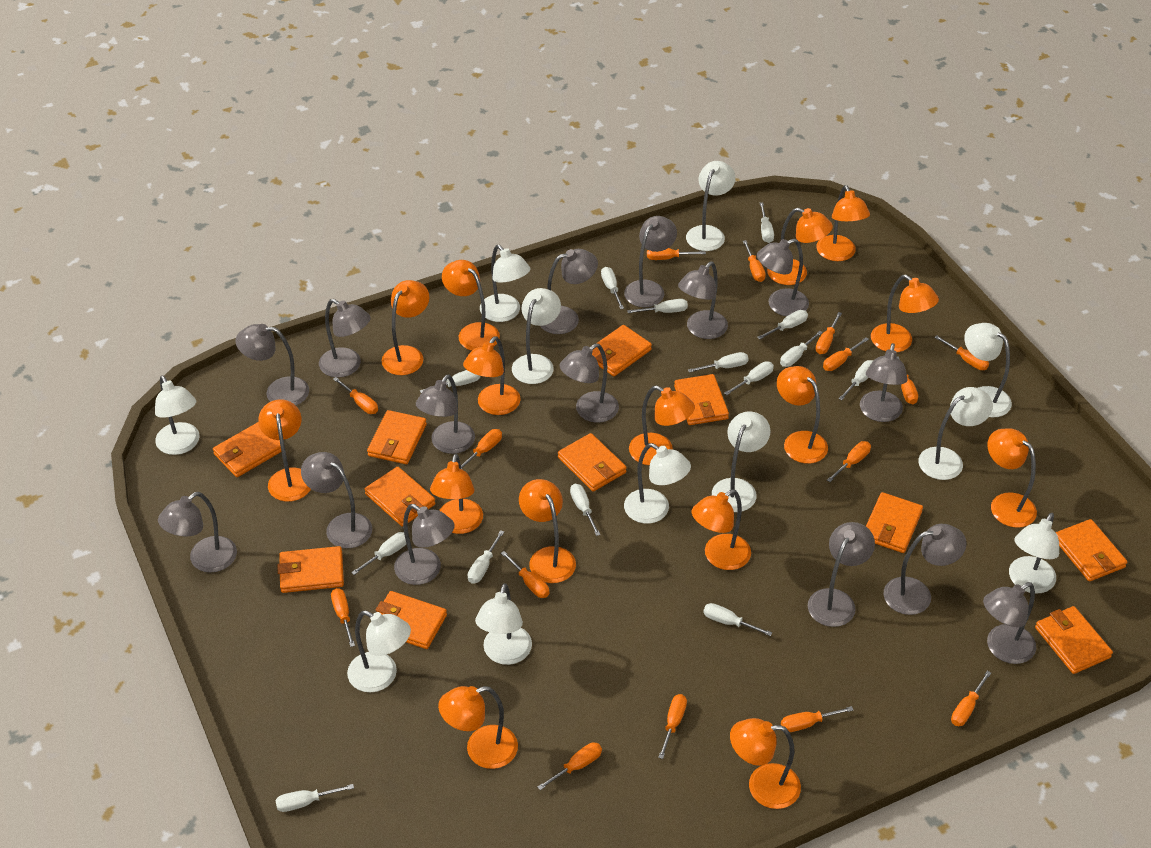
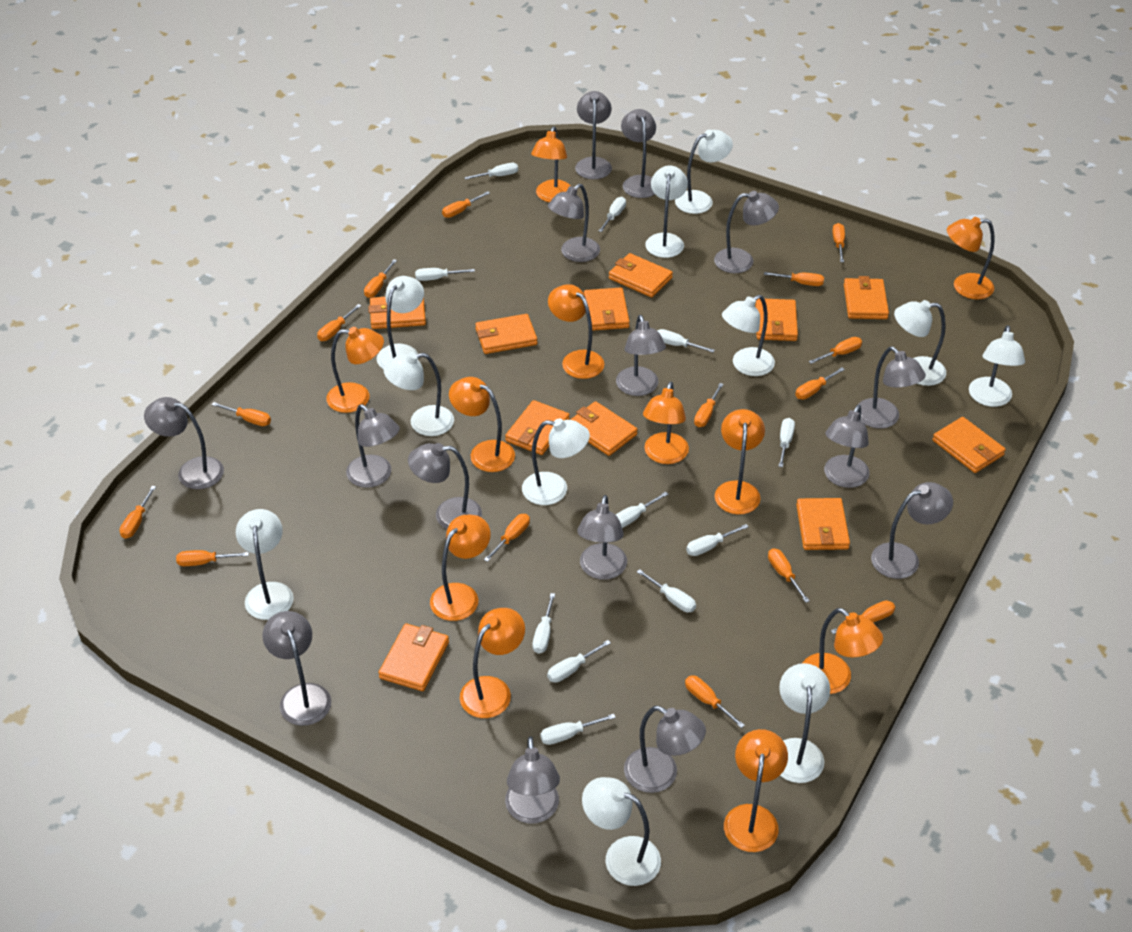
orange lamp: [258,399,311,502] [382,280,429,375] [430,454,483,534] [438,686,518,769] [442,260,500,351] [463,336,521,415] [519,479,576,583] [629,386,695,465] [692,489,751,570] [730,718,801,809] [767,208,833,285] [777,366,828,464] [816,185,870,261] [871,275,939,352] [987,429,1037,528] = 15 -> [326,327,384,413] [430,515,491,621] [449,377,515,472] [460,608,525,718] [531,126,571,202] [548,284,604,379] [643,382,689,464] [715,409,765,514] [724,729,788,852] [803,608,883,694] [947,217,995,300] = 11
white screwdriver: [275,784,354,812] [351,532,406,575] [420,370,481,393] [468,530,504,584] [570,484,600,536] [601,267,624,309] [627,299,688,313] [688,352,749,373] [703,603,772,636] [724,361,774,395] [757,310,808,339] [760,202,774,243] [780,331,823,367] [838,360,873,400] = 14 -> [415,268,475,281] [464,163,518,180] [533,593,555,654] [540,714,616,745] [547,640,611,683] [599,197,626,232] [616,492,668,528] [637,569,696,612] [657,329,715,352] [686,524,749,556] [778,418,795,467] = 11

